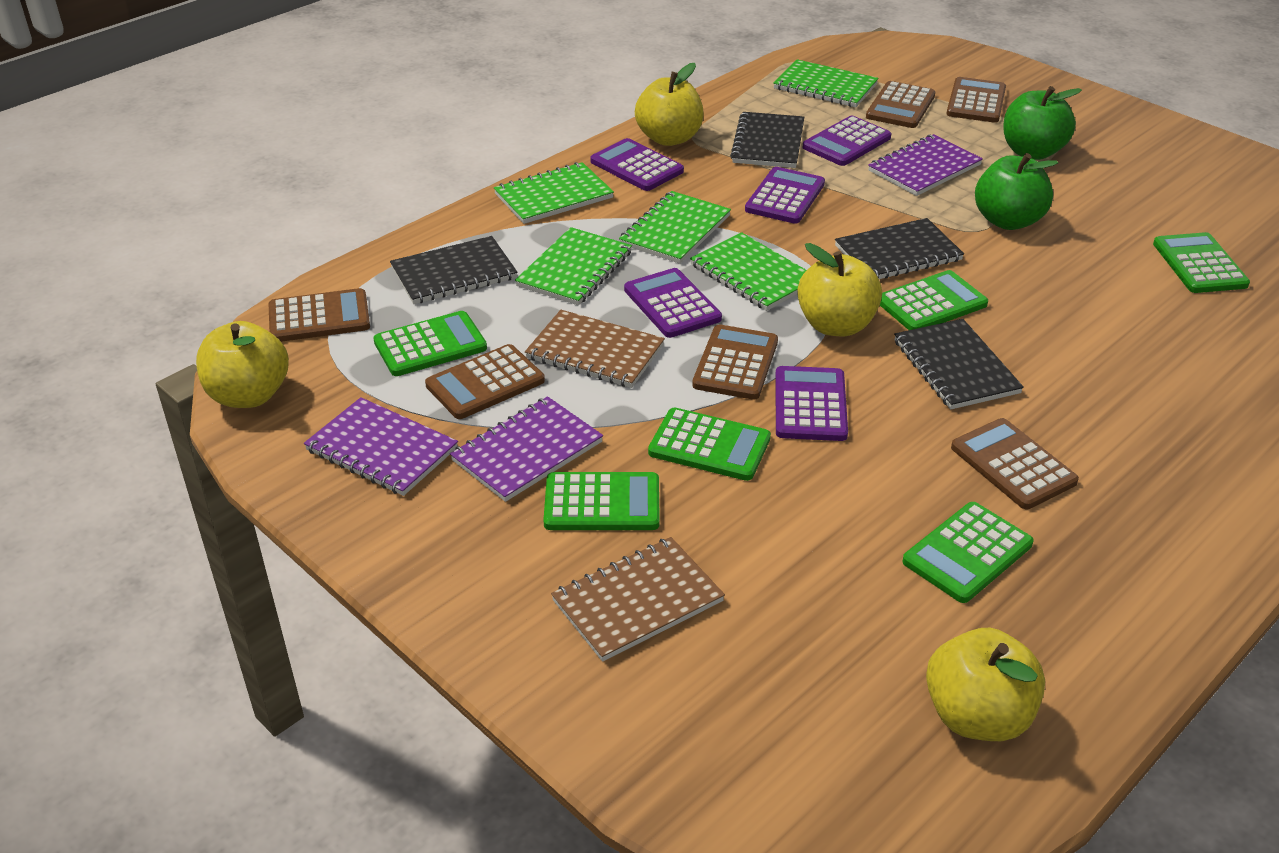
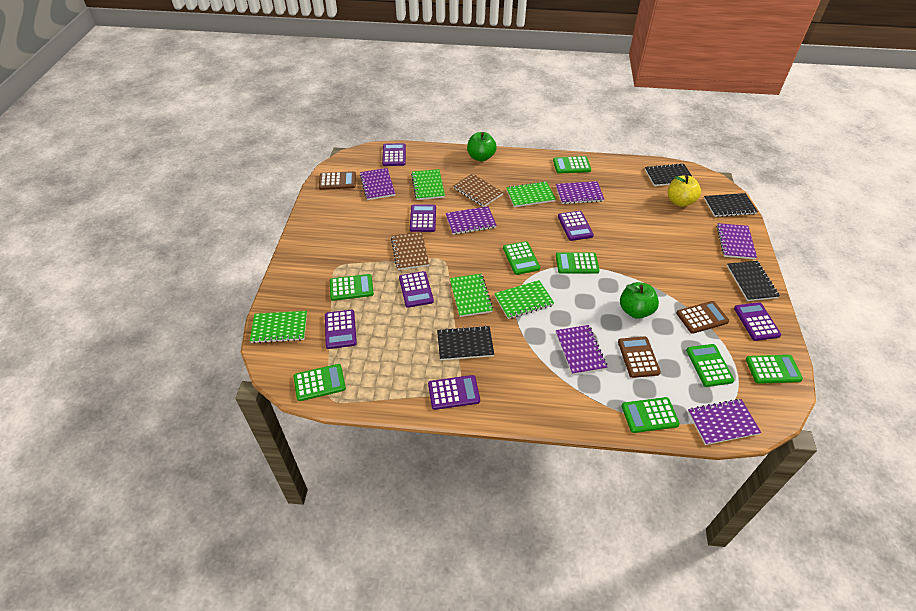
brown calculator: [269,288,370,342] [425,344,545,419] [692,324,778,400] [866,81,935,128] [946,77,1006,123] [951,418,1079,509] = 6 -> [319,171,356,190] [618,336,661,378] [676,301,729,334] = 3
green calculator: [373,311,487,376] [543,472,660,530] [648,407,771,481] [880,270,988,330] [902,502,1034,603] [1153,232,1250,293] = 6 -> [294,364,346,401] [330,274,374,301] [503,241,540,275] [553,156,591,174] [556,252,600,274] [622,397,680,433] [686,344,734,387] [746,355,803,384] = 8
purple calculator: [590,138,684,191] [624,268,722,338] [745,167,825,224] [775,366,848,441] [802,116,891,166] = 5 -> [325,310,357,349] [382,143,406,166] [399,271,434,308] [410,205,436,232] [428,375,480,410] [558,211,594,241] [734,302,781,341] = 7
purple notebook: [304,397,458,496] [450,396,603,502] [868,134,983,196] = 3 -> [360,168,395,200] [446,206,497,235] [556,181,604,204] [556,325,608,375] [688,399,761,445] [716,223,757,259] = 6
yellow apple: [196,321,289,408] [635,63,704,146] [797,243,882,336] [926,628,1045,741] = 4 -> [668,175,701,207] = 1

